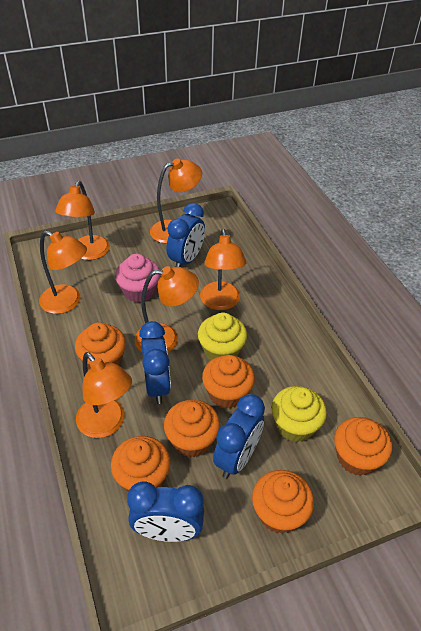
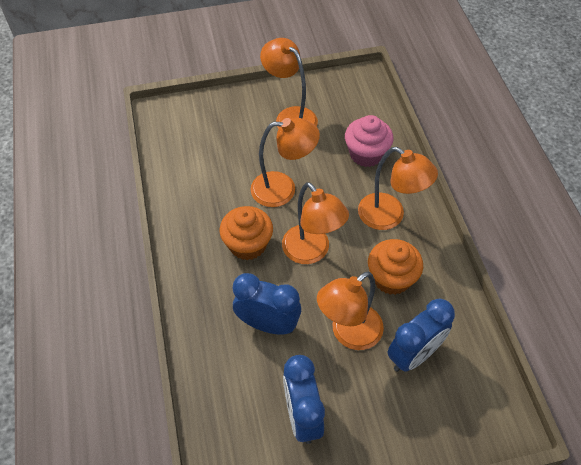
blue clock: [127,481,204,542] [139,321,171,404] [167,203,205,267] [213,394,265,478] = 4 -> [233,273,301,335] [283,355,325,444] [387,299,455,372] = 3
orange cupcake: [75,322,126,370] [111,436,171,492] [164,400,220,457] [202,355,255,409] [252,470,314,534] [334,417,392,476] = 6 -> [219,206,273,260] [368,239,423,295] = 2
orange lamp: [39,231,87,314] [55,181,110,260] [76,352,132,438] [135,266,199,353] [150,158,202,244] [200,229,246,310] = 6 -> [250,118,320,207] [260,38,318,129] [282,182,349,264] [317,271,384,350] [358,147,438,230] = 5
yellow cupcake: [198,312,247,361] [271,386,327,442] = 2 -> none = 0

